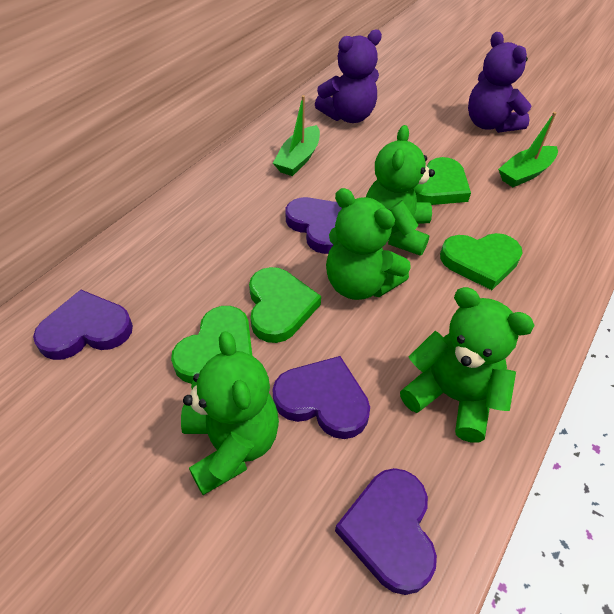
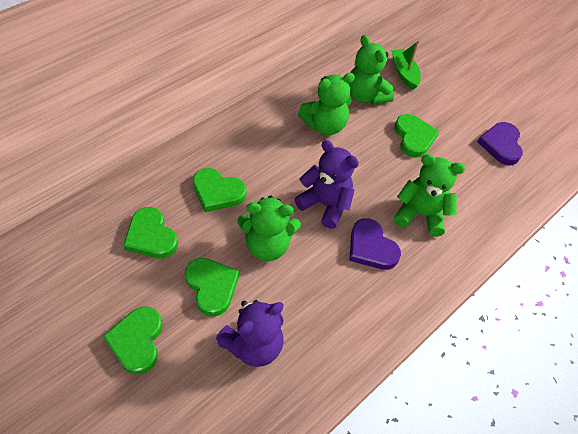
green boat: [273,95,320,176] [498,112,558,187] = 2 -> [392,41,421,90] = 1
green heart: [171,306,252,384] [249,267,321,343] [416,157,471,205] [440,233,523,290] = 4 -> [103,306,162,375] [123,207,178,259] [185,258,239,317] [193,168,246,212] [395,114,439,157] = 5
purple heart: [33,290,133,360] [272,356,370,439] [286,197,342,254] [335,468,437,595] = 4 -> [349,218,401,270] [478,122,523,165] = 2

